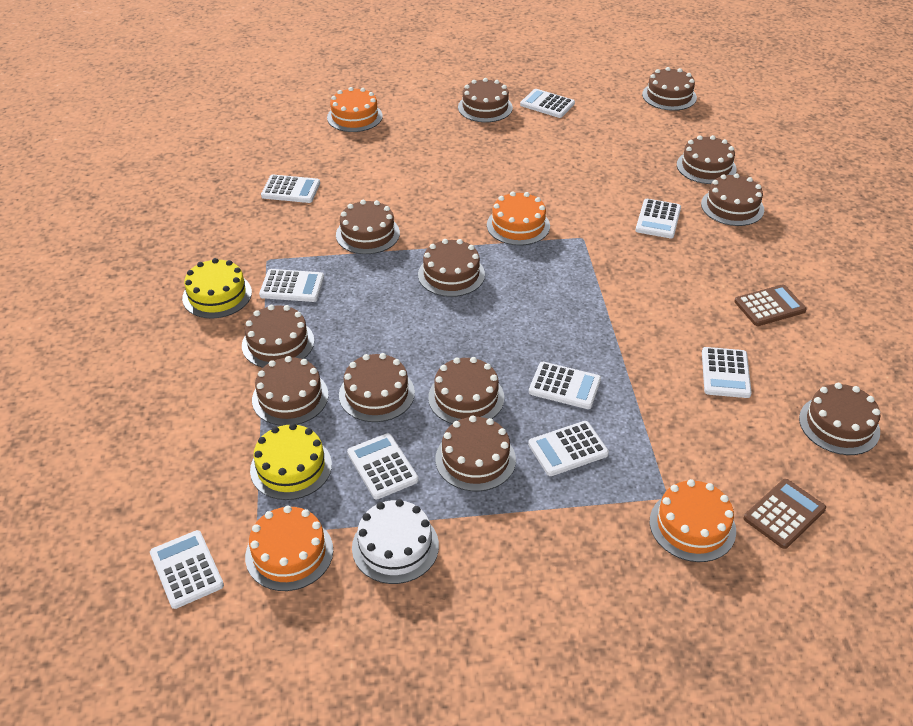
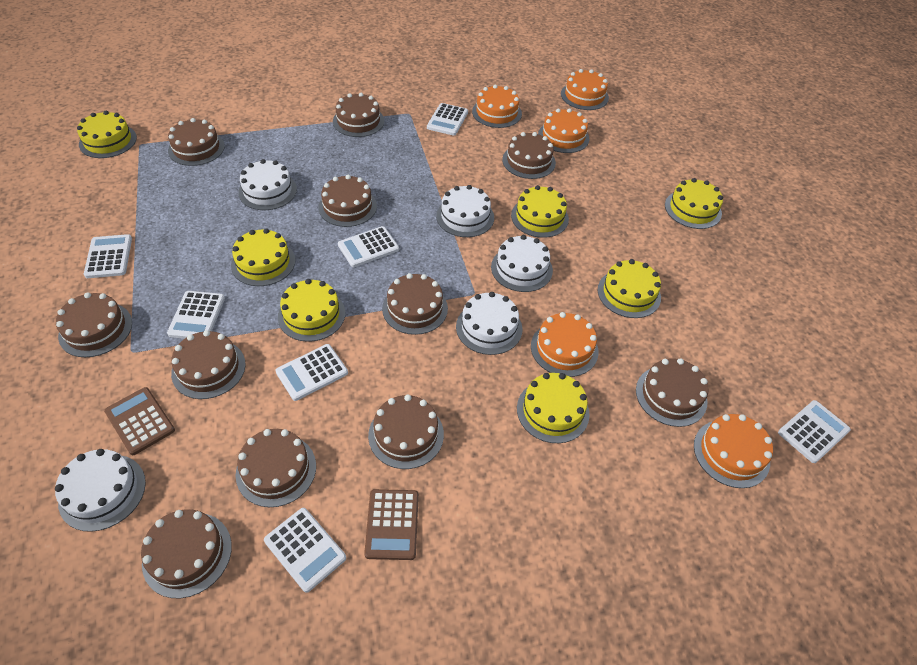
brown cake: [242,305,314,368] [252,356,329,426] [336,200,400,254] [339,353,415,422] [418,239,485,297] [428,357,504,424] [435,415,516,491] [458,78,513,122] [642,67,697,111] [677,135,737,184] [701,173,764,226] [799,383,880,455] = 12 -> [56,292,132,357] [141,509,232,598] [168,118,225,166] [171,330,246,399] [236,429,316,507] [318,175,377,227] [333,93,384,137] [368,394,444,469] [382,273,448,335] [502,132,556,179] [636,358,709,427] = 11
orange cake: [245,505,333,591] [327,87,383,132] [487,191,550,245] [650,479,736,562] = 4 -> [472,85,522,128] [531,312,599,377] [538,108,589,153] [561,69,609,110] [694,414,773,488] = 5
white cake: [352,499,439,584] = 1 -> [55,449,146,532] [238,159,297,210] [436,185,494,237] [456,292,522,355] [491,235,553,292] = 5
white calculator: [150,530,224,609] [259,269,324,302] [261,175,320,203] [347,433,418,499] [520,89,575,118] [528,421,609,476] [529,362,601,409] [636,199,681,238] [702,347,752,398] = 9 -> [84,234,132,278] [167,291,225,339] [264,508,346,593] [275,344,348,401] [338,226,399,267] [427,103,468,136] [778,400,851,463] = 7
yellow cake: [182,258,252,318] [250,423,332,500] = 2 -> [77,111,137,158] [231,229,295,286] [278,279,345,342] [511,185,569,238] [517,373,590,443] [598,259,661,318] [665,178,723,229] = 7

